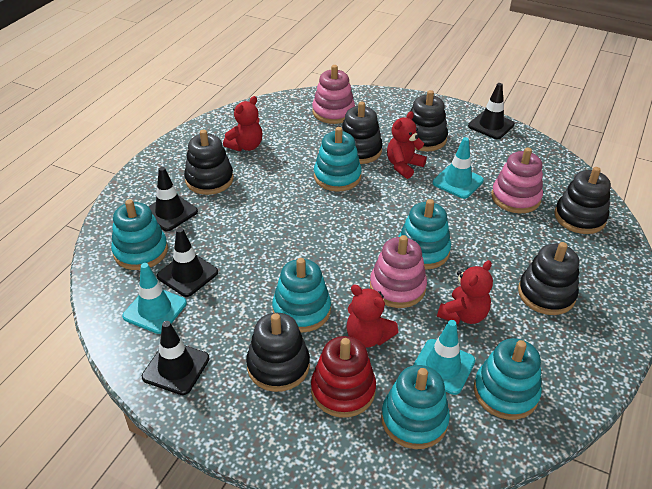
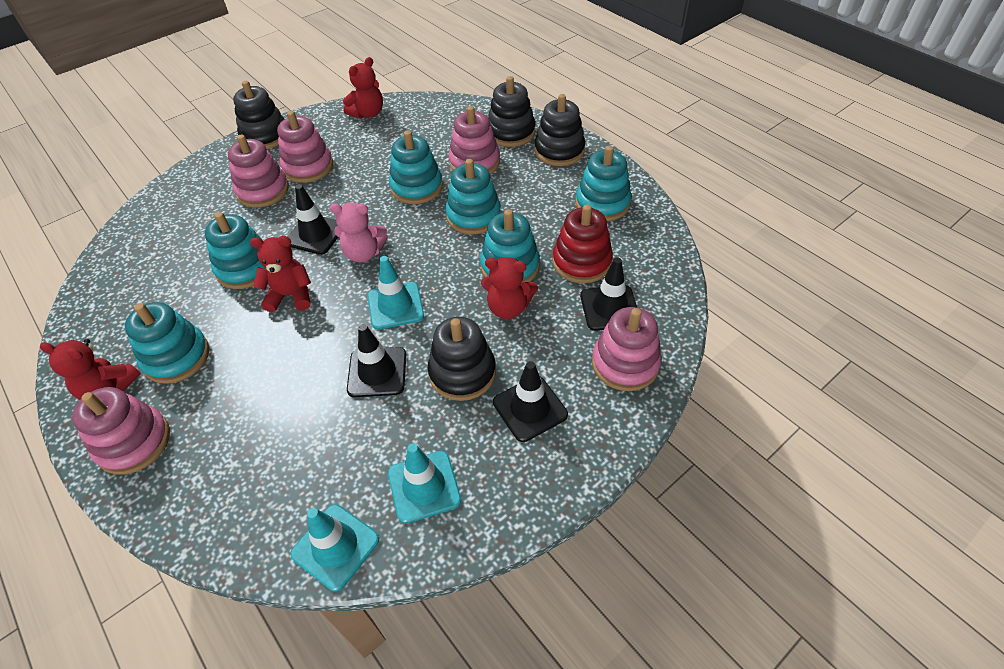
black stacking toy: [184,130,233,195] [246,313,310,392] [342,102,383,164] [410,90,448,151] [518,242,579,315] [554,167,611,234] = 6 -> [233,81,284,149] [428,317,496,401] [489,76,535,147] [534,94,585,166] = 4
pink stacking toy: [312,65,355,124] [370,235,427,308] [491,147,543,213] = 3 -> [72,387,170,475] [228,135,289,208] [277,111,333,183] [449,106,500,174] [592,307,662,391] = 5
pink teddy bear: none = 0 -> [329,202,388,263] = 1

